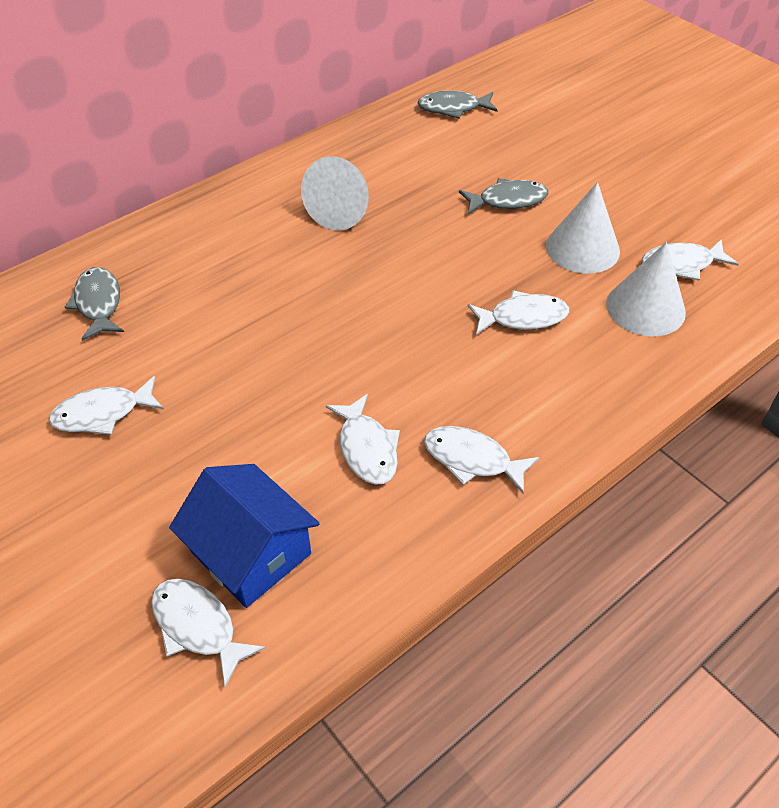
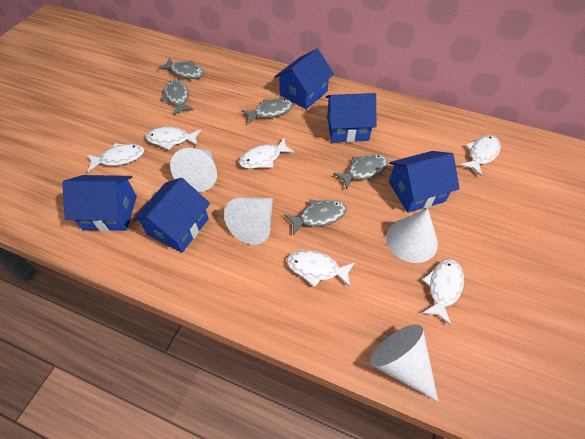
blue house: [169,464,320,608] = 1 -> [62,175,137,231] [132,178,210,253] [274,49,334,109] [326,93,377,142] [389,151,460,213] = 5
grey fish: [65,267,124,341] [417,90,498,119] [459,178,548,214] = 3 -> [158,58,204,79] [161,80,194,115] [241,98,293,124] [284,200,347,235] [333,154,388,189] = 5
white cone: [301,156,369,230] [546,182,620,274] [606,242,686,336] = 3 -> [170,148,217,192] [224,198,273,245] [370,324,438,401] [386,208,438,263] = 4

